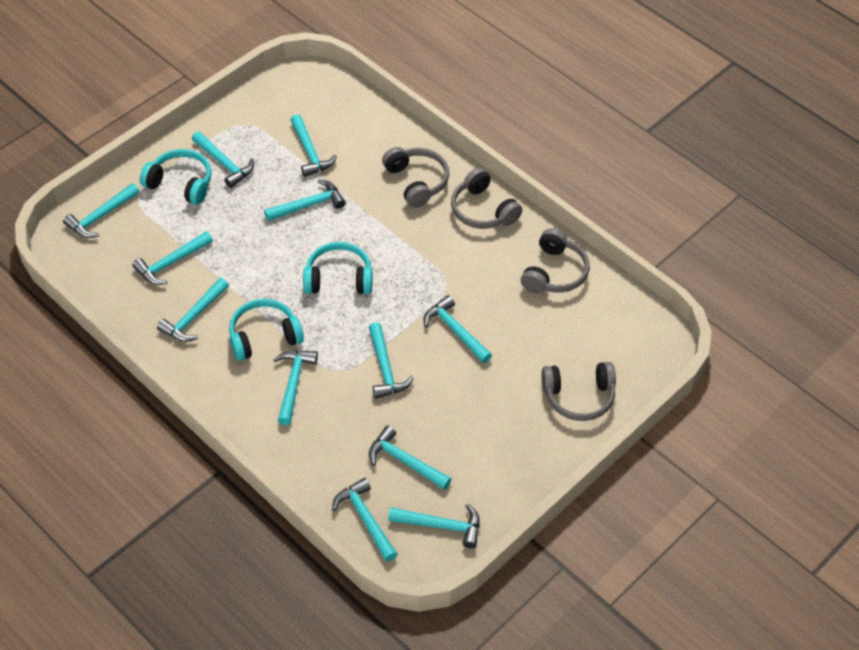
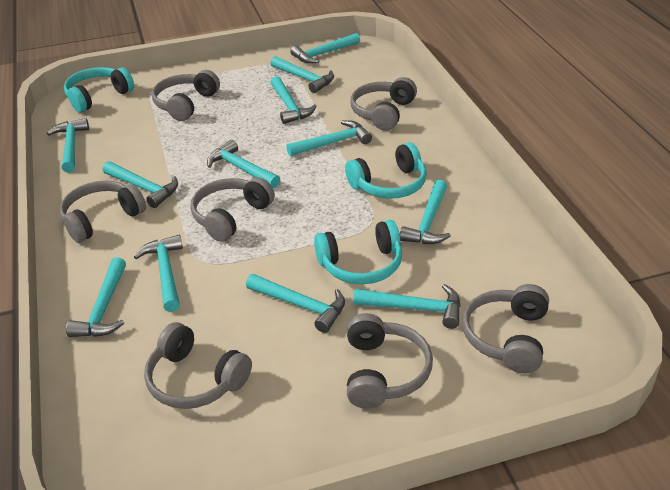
grey headphones: [382,147,449,208] [451,168,522,229] [521,228,590,293] [542,362,616,421] = 4 -> [60,181,146,243] [144,322,252,409] [152,70,220,121] [190,177,275,242] [347,313,433,409] [350,77,417,131] [462,284,549,374] = 7

